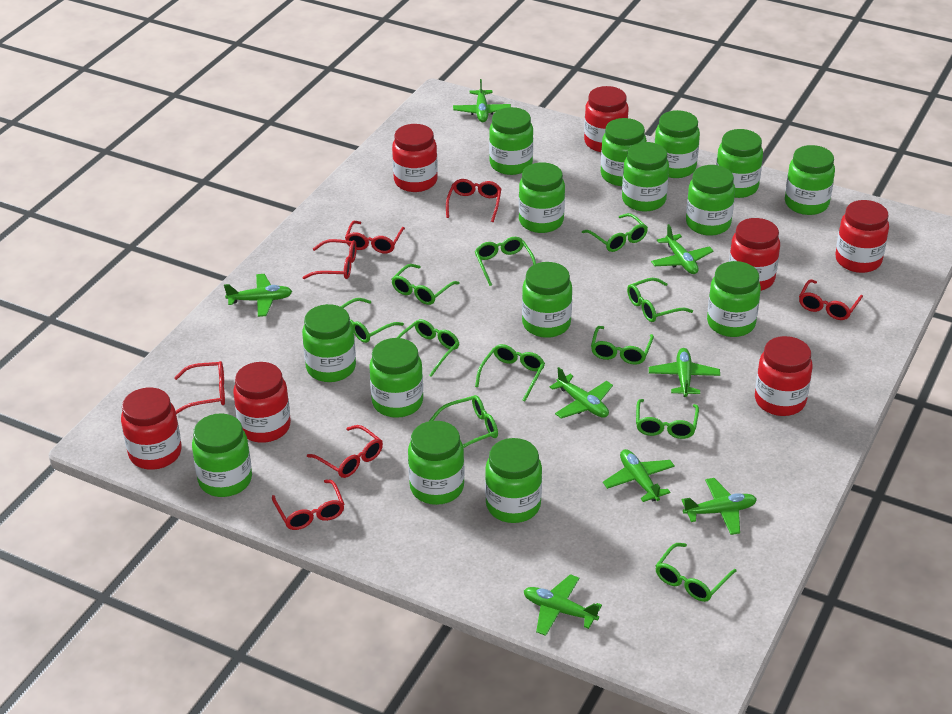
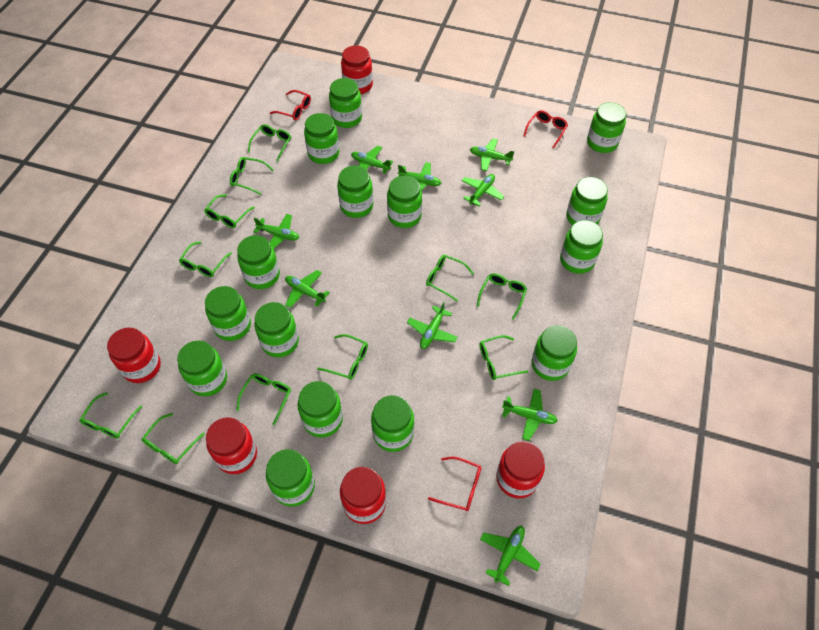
green plane: [224,274,292,317] [453,79,511,122] [524,574,602,636] [550,367,613,419] [603,449,675,502] [649,348,720,397] [651,224,713,274] [681,478,757,535] = 8 -> [253,214,299,249] [285,270,330,308] [351,146,393,174] [398,162,442,191] [407,302,458,349] [462,174,504,206] [470,139,514,171] [480,526,541,586] [502,389,558,441] = 9
red glasses: [174,361,225,414] [272,480,344,530] [302,239,357,279] [307,425,383,478] [345,221,405,254] [446,179,501,222] [799,279,863,320] = 7 -> [270,90,311,120] [428,457,481,511] [523,110,568,149] = 3
red jar: [121,388,182,470] [233,362,291,443] [392,124,438,192] [584,86,629,152] [729,218,780,291] [755,336,812,416] [835,200,889,273] = 7 -> [107,328,161,383] [206,417,257,474] [340,467,386,524] [341,46,373,94] [496,441,545,498] = 5

